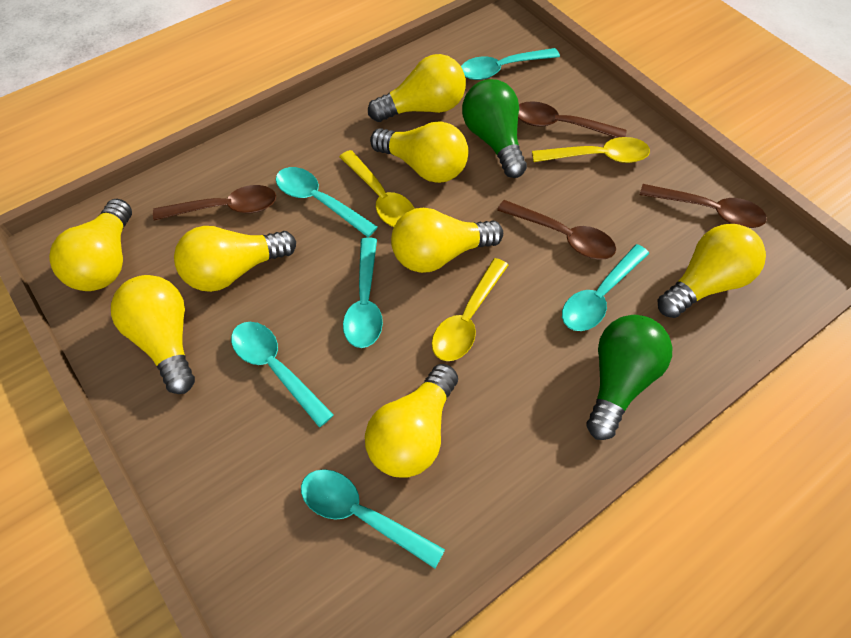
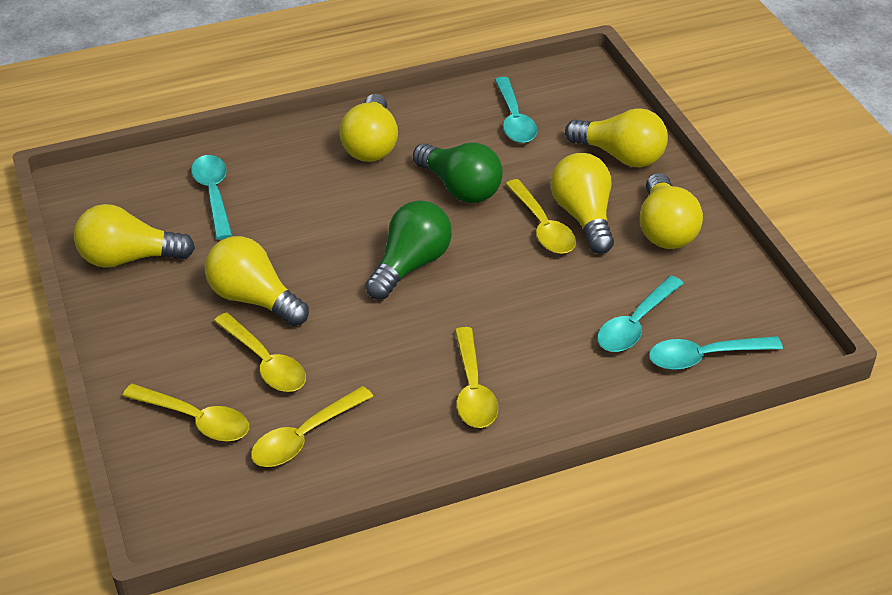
brown spoon: [153,185,276,220] [497,200,616,260] [518,101,627,138] [640,184,767,228] = 4 -> none = 0
turquoise spoon: [231,322,334,427] [276,167,378,237] [301,469,445,568] [343,238,383,348] [461,48,560,80] [562,244,649,331] = 6 -> [191,155,232,239] [495,77,537,143] [597,276,684,352] [649,336,783,370] = 4
yellow light bulb: [49,199,132,291] [111,275,195,394] [174,226,296,292] [365,364,458,478] [368,54,466,122] [370,121,468,183] [391,208,503,273] [658,224,766,318] = 8 -> [74,204,195,268] [205,236,309,326] [339,94,398,162] [550,153,614,254] [565,108,668,167] [640,173,703,249] = 6
yellow spoon: [340,150,415,227] [432,258,508,361] [532,137,650,163] = 3 -> [122,384,249,441] [214,312,306,392] [251,386,373,467] [455,327,498,428] [506,179,576,254] = 5

